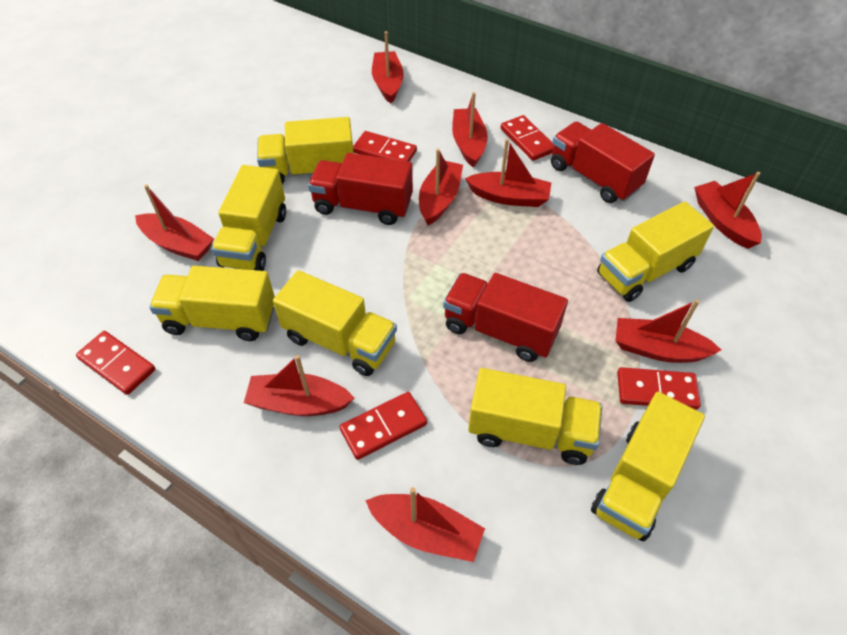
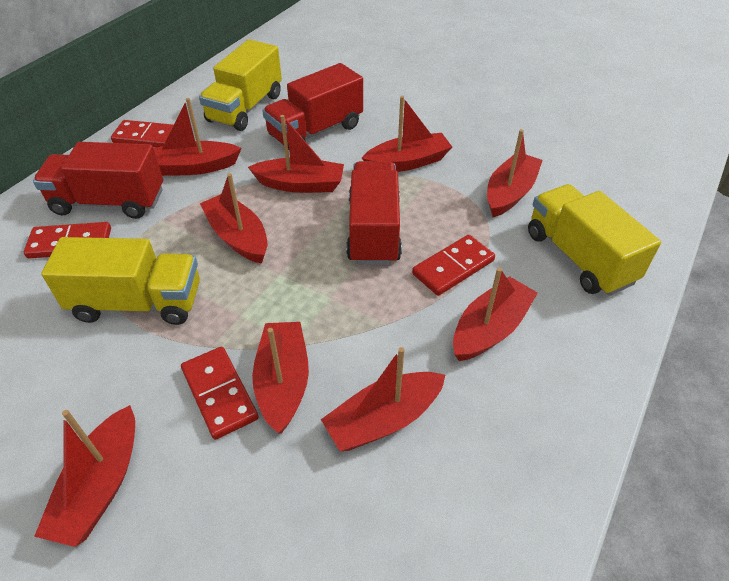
red domino: [76,331,155,395] [339,392,427,460] [353,131,417,162] [501,115,554,161] [617,367,701,410] = 5 -> [24,222,111,258] [111,120,174,147] [181,347,258,440] [412,235,495,296] = 4
yellow truck: [149,266,275,341] [211,165,286,271] [257,117,354,184] [273,270,397,376] [468,368,603,465] [591,392,705,541] [597,201,714,302] = 7 -> [41,237,200,325] [199,39,282,131] [528,184,661,296] = 3

